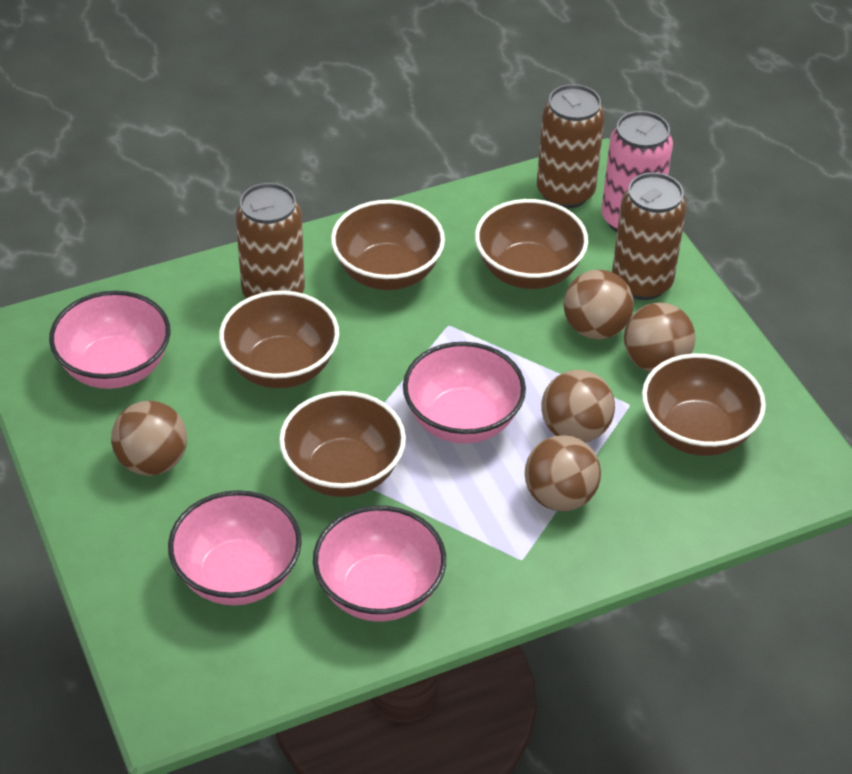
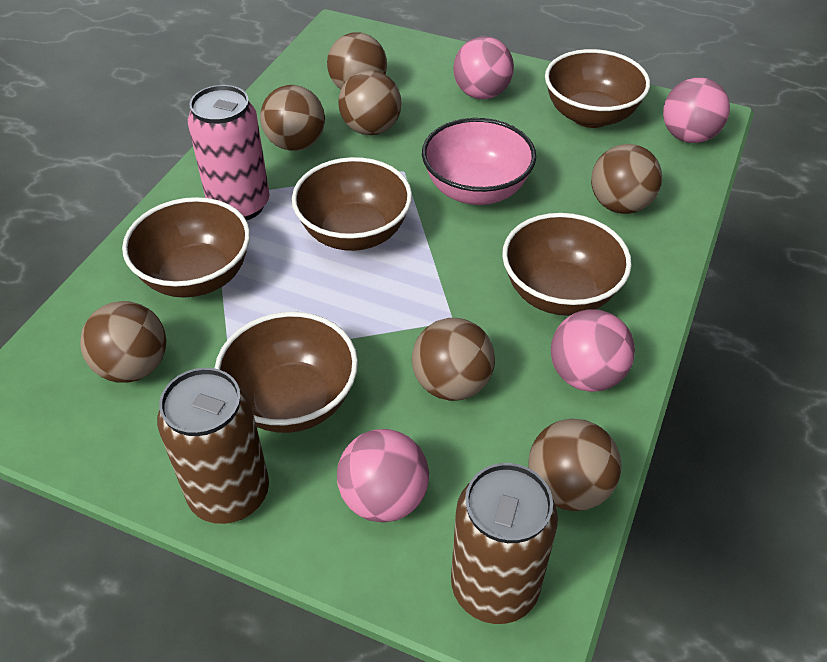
brown ball: [111,401,187,476] [525,435,601,511] [541,370,615,442] [564,270,634,340] [624,302,696,372] = 5 -> [80,301,166,383] [260,85,325,151] [327,32,387,89] [338,70,402,135] [412,318,495,401] [529,419,622,511] [591,144,662,214] = 7
brown can: [236,183,305,299] [537,84,604,209] [612,172,687,300] = 3 -> [157,368,269,524] [451,463,558,624] = 2
pink ball: none = 0 -> [337,429,429,523] [453,37,514,99] [551,309,635,392] [663,78,730,143] = 4
pink bowl: [49,291,171,389] [168,490,302,605] [313,506,446,622] [403,342,526,443] = 4 -> [422,118,536,205] = 1

